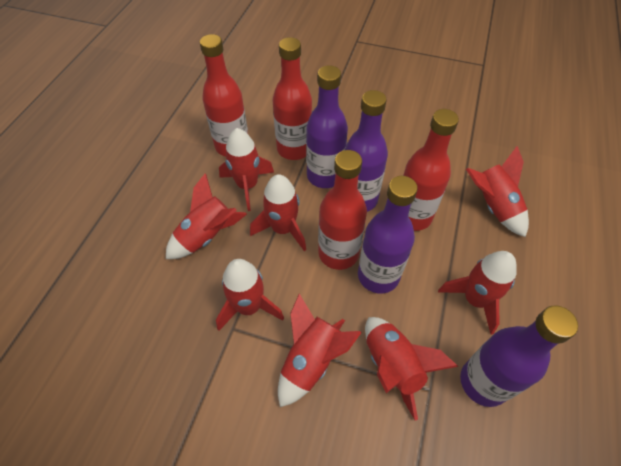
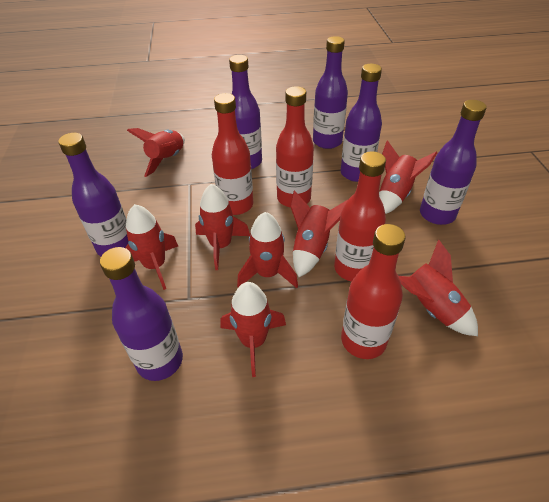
purple bottle: [306,65,348,188] [345,90,388,212] [358,176,418,294] [460,305,578,407] = 4 -> [58,133,129,256] [100,247,183,381] [229,55,262,169] [313,36,348,149] [341,64,382,182] [420,100,487,225] = 6

